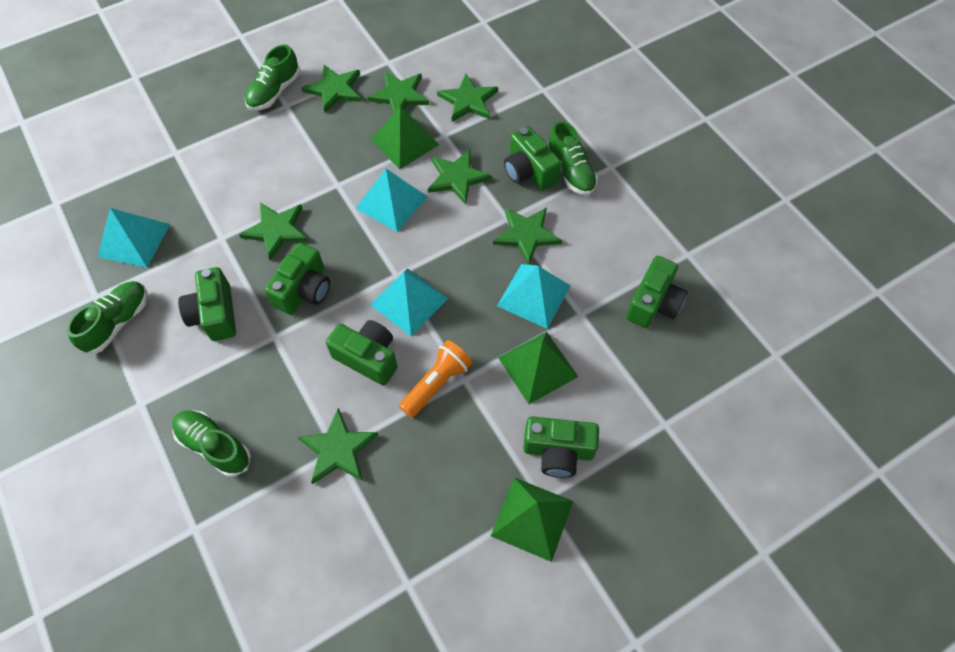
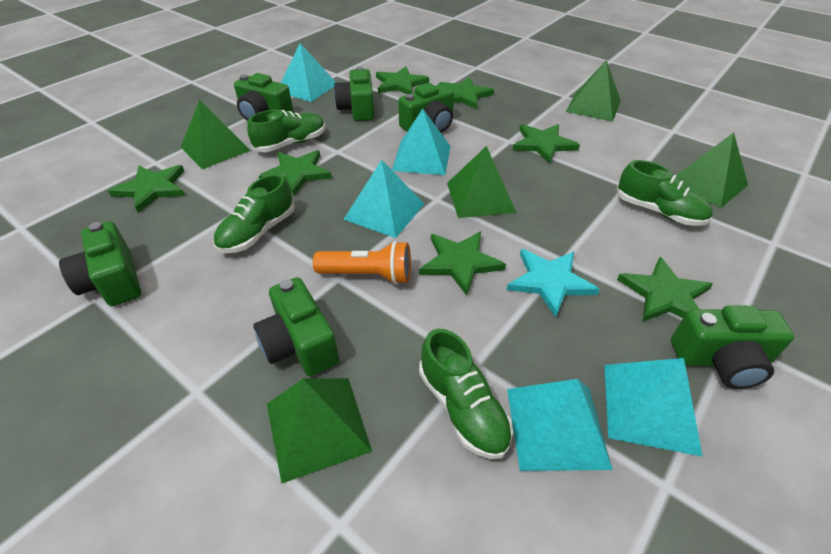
green pyramid: [370,106,439,169] [491,477,573,562] [498,332,578,404] = 3 -> [181,100,251,169] [267,378,372,484] [447,146,516,218] [566,60,621,122] [676,133,748,208] = 5
turquoise pyramid: [98,208,170,268] [355,169,428,232] [370,268,448,336] [497,264,571,329] = 4 -> [281,43,336,102] [343,160,424,238] [392,108,451,175] [507,379,613,471] [604,358,703,457] = 5
turquoise star: none = 0 -> [507,249,600,318] = 1

